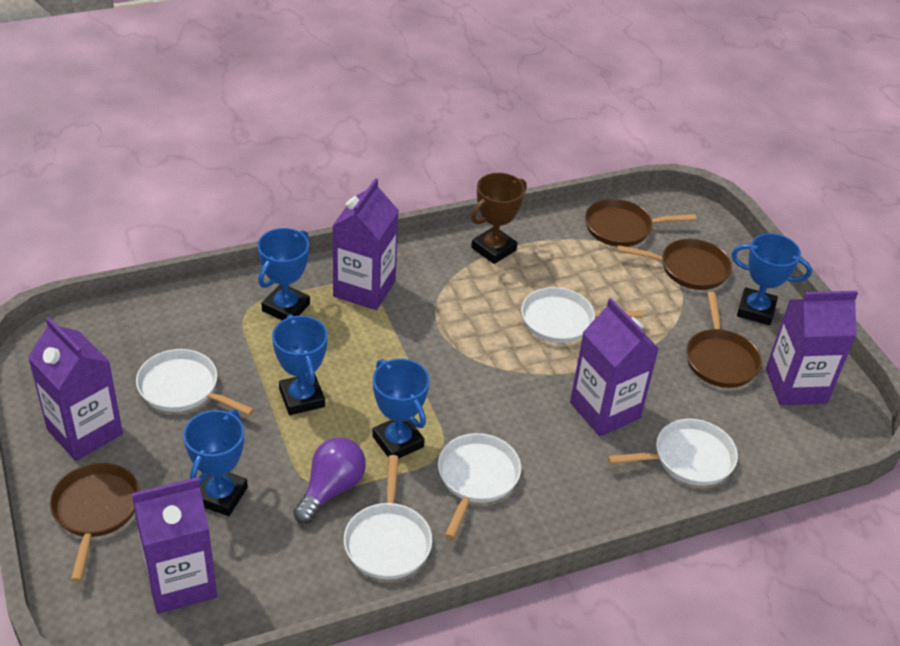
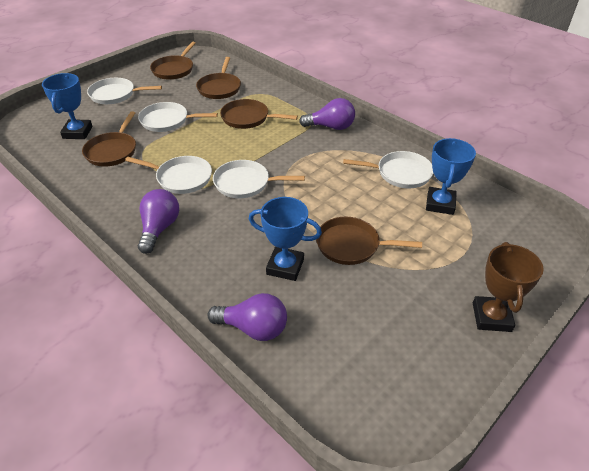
blue trophy: [183,409,248,516] [257,228,310,320] [272,314,328,415] [372,359,430,459] [731,233,812,325] = 5 -> [42,73,93,139] [249,197,322,281] [426,138,476,215] = 3
brown pan: [50,463,140,582] [585,199,696,247] [617,239,732,290] [686,292,762,388] = 4 -> [82,111,136,167] [150,42,196,80] [196,57,241,99] [220,99,298,129] [316,217,422,265] = 5
purple carton: [28,317,123,461] [132,477,217,614] [332,178,399,310] [570,298,659,436] [766,291,858,405] = 5 -> none = 0
purple light bulb: [293,437,366,524] = 1 -> [138,189,179,254] [208,293,287,341] [299,98,355,130] = 3

